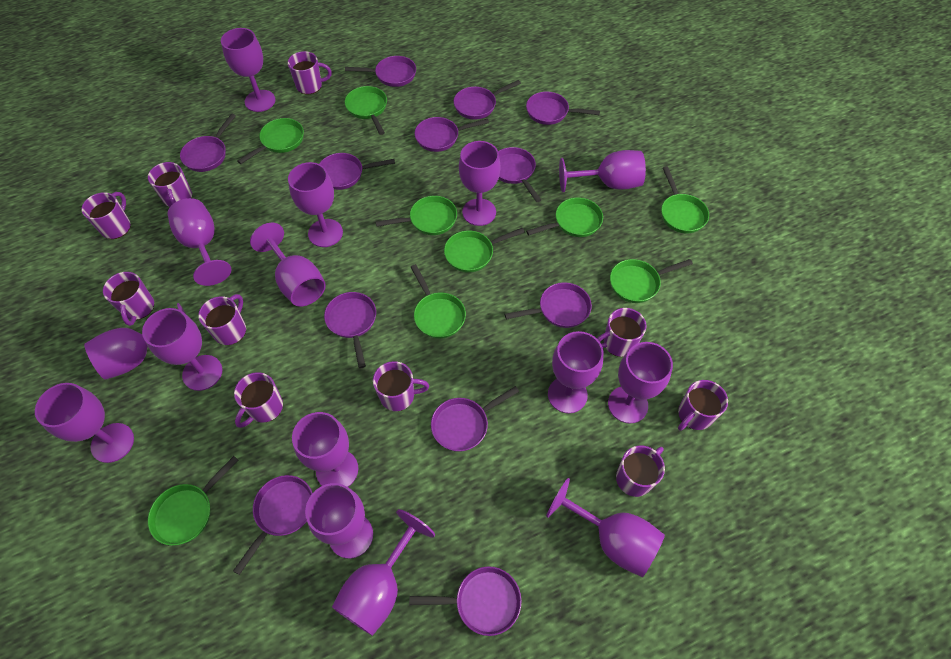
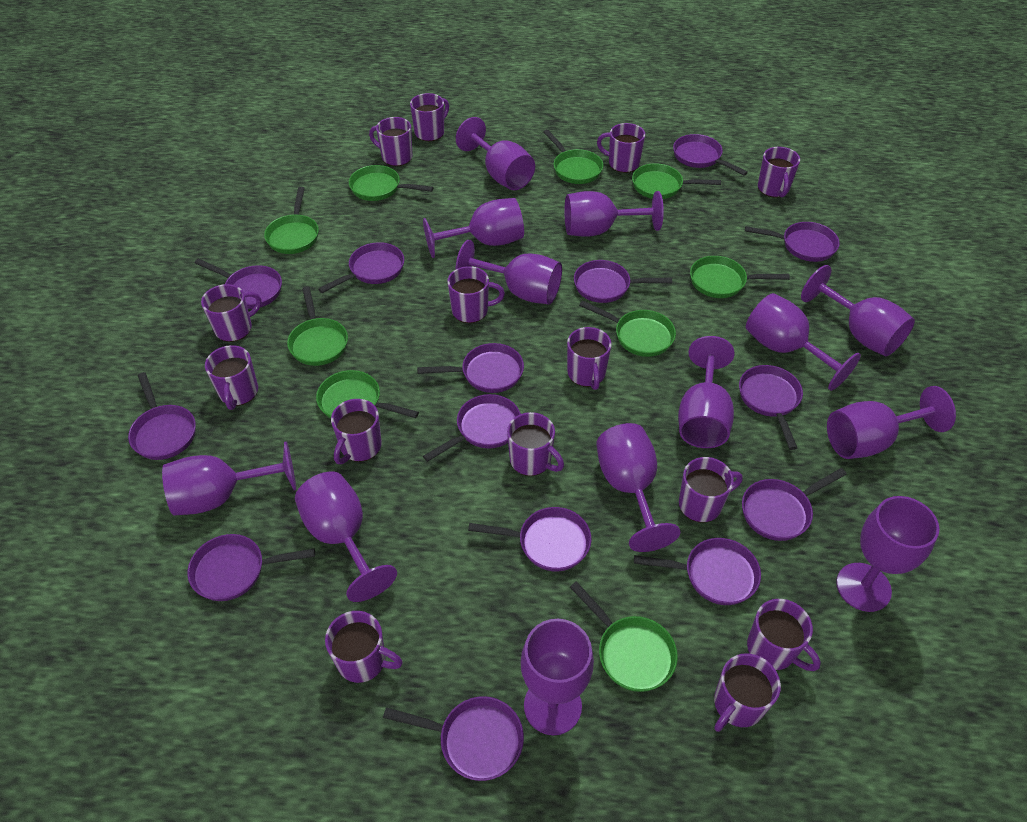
purple goblet: [35,383,134,463] [84,303,186,380] [142,308,222,391] [168,198,231,286] [221,28,275,112] [250,223,326,307] [288,162,343,247] [292,412,358,487] [305,483,373,559] [332,509,435,636] [459,141,501,226] [546,478,665,577] [548,331,603,413] [559,150,646,192] [608,342,673,423] = 15 -> [162,441,296,515] [295,472,397,602] [423,198,524,258] [456,117,535,190] [456,240,562,304] [521,619,594,735] [564,191,664,237] [596,423,680,552] [678,336,734,448] [746,293,861,391] [801,265,915,356] [827,386,956,459] [836,496,939,612] = 13
purple mug: [81,192,131,239] [103,272,154,326] [148,162,192,207] [198,294,246,345] [234,372,283,428] [288,51,332,94] [373,361,429,411] [597,308,646,357] [616,445,665,497] [678,380,728,431] = 10 -> [201,284,261,342] [205,345,258,410] [325,611,403,683] [331,399,381,464] [369,117,412,166] [410,93,449,141] [447,266,505,323] [507,412,564,476] [567,327,612,390] [597,123,645,173] [679,457,743,523] [714,653,781,732] [747,599,821,671] [758,147,800,198] = 14
purple pan: [180,113,236,172] [233,475,312,575] [319,153,395,190] [324,292,376,368] [345,56,416,87] [409,566,521,636] [415,117,489,152] [431,386,519,452] [454,80,521,120] [498,147,541,202] [505,283,592,328] [526,92,600,125] = 12 -> [128,372,196,460] [188,534,315,601] [195,258,282,309] [318,242,404,293] [383,696,524,781] [417,343,524,393] [423,394,521,462] [468,507,591,571] [574,260,672,303] [634,538,761,605] [673,134,748,176] [739,365,803,450] [742,468,847,541] [745,222,840,262] = 14

